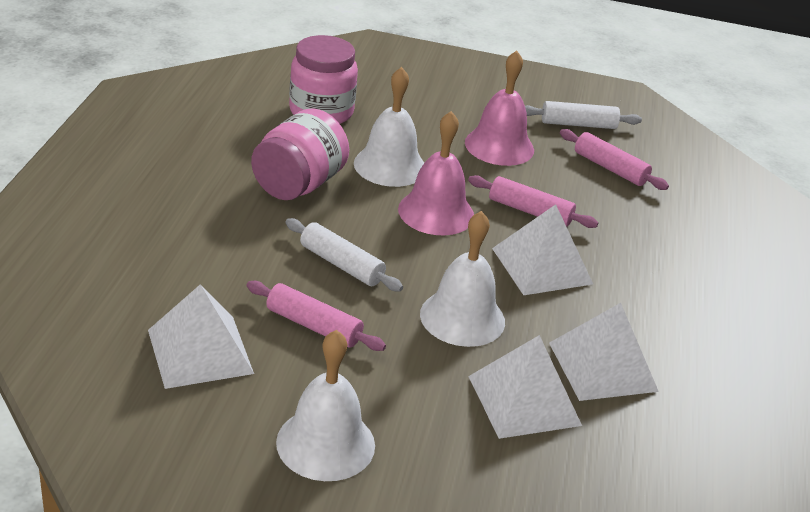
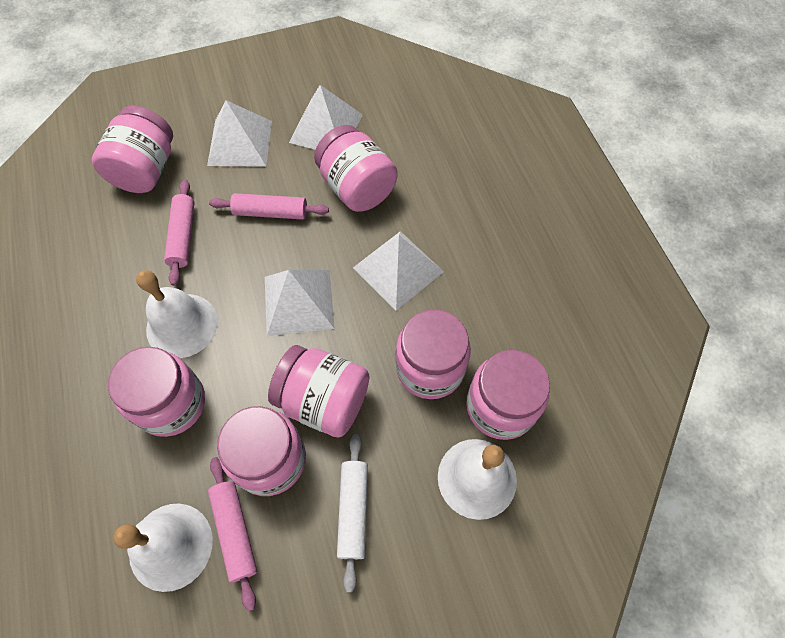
pink bell: [398,111,474,235] [465,51,534,166] = 2 -> none = 0
pink jar: [251,108,349,200] [289,35,358,124] = 2 -> [92,105,173,193] [108,347,205,437] [217,406,306,496] [268,345,369,438] [314,125,398,212] [396,309,471,399] [466,350,550,440] = 7
white rolling pin: [285,218,403,291] [525,101,642,129] = 2 -> [337,434,368,592] = 1

